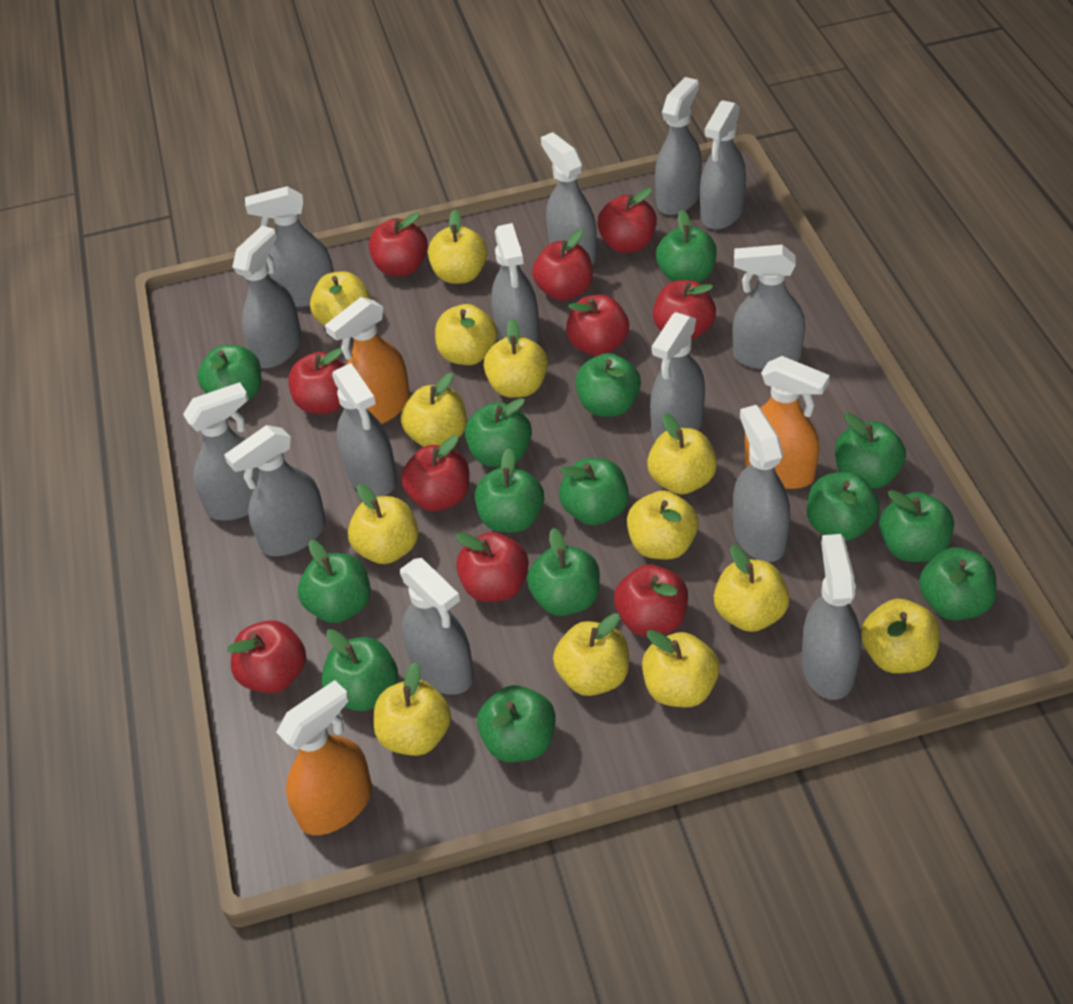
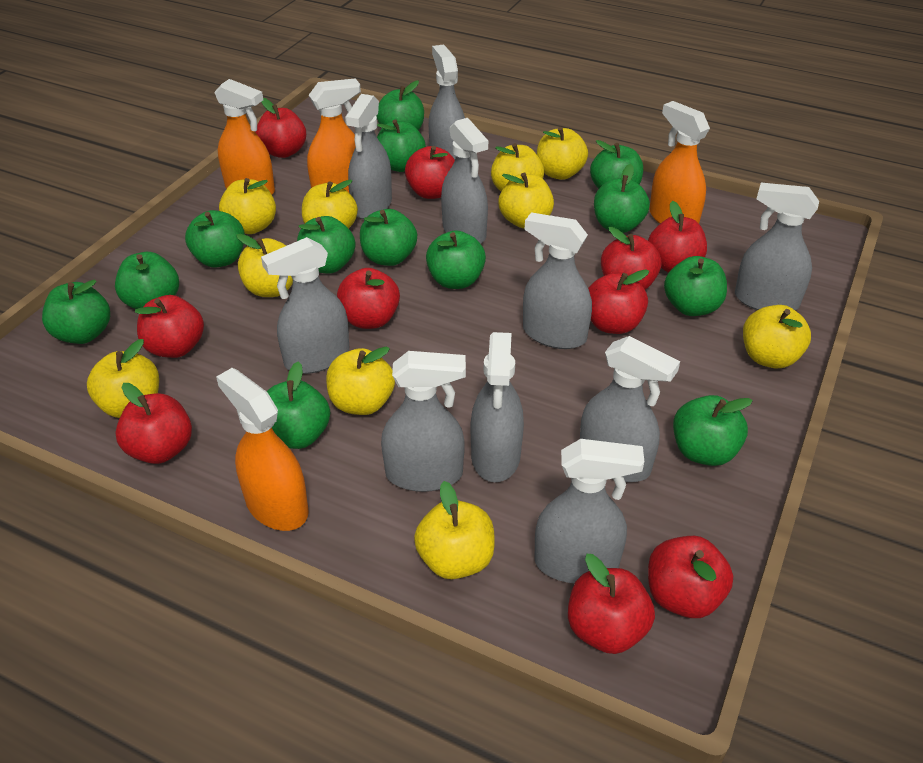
green apple: [197,345,261,400] [298,540,371,623] [322,629,398,711] [465,398,532,467] [475,448,544,533] [477,685,556,762] [527,528,600,616] [559,458,629,525] [575,353,641,417] [656,210,717,283] [807,472,880,541] [835,413,906,489] [879,490,954,562] [919,547,997,620] = 14 -> [42,280,110,344] [115,252,179,309] [185,210,245,268] [267,362,330,449] [297,216,356,274] [360,209,417,266] [376,80,424,130] [377,119,426,172] [426,230,486,289] [590,140,643,189] [594,164,650,233] [664,256,727,316] [673,395,753,466] = 13
grey spray bottle: [183,382,259,521] [224,425,326,556] [232,226,302,368] [245,186,334,307] [332,363,397,497] [400,558,474,695] [491,223,540,344] [541,132,597,265] [650,312,705,441] [655,77,702,215] [700,100,746,230] [732,245,805,370] [733,405,790,562] [801,534,861,700] = 14 -> [261,237,349,374] [345,94,392,219] [381,351,466,492] [429,45,465,159] [441,118,488,244] [471,332,524,482] [523,212,592,349] [534,439,644,584] [580,336,680,482] [735,183,819,310] = 10
orange spray bottle: [276,680,372,835] [325,297,410,424] [745,356,830,489] = 3 -> [214,79,275,194] [216,368,309,531] [307,79,361,192] [649,101,710,224] = 4
yellow apple: [310,271,371,326] [348,484,418,564] [374,662,451,756] [401,373,467,447] [428,210,487,284] [435,304,498,365] [484,319,548,398] [553,613,629,696] [627,491,699,560] [642,630,720,707] [647,413,717,494] [714,545,790,632] [861,599,940,673] = 13 -> [87,339,159,418] [219,178,276,234] [236,234,293,297] [302,180,358,229] [326,347,395,415] [414,481,495,579] [491,143,544,191] [498,172,554,228] [537,127,588,180] [743,305,811,368] = 10

